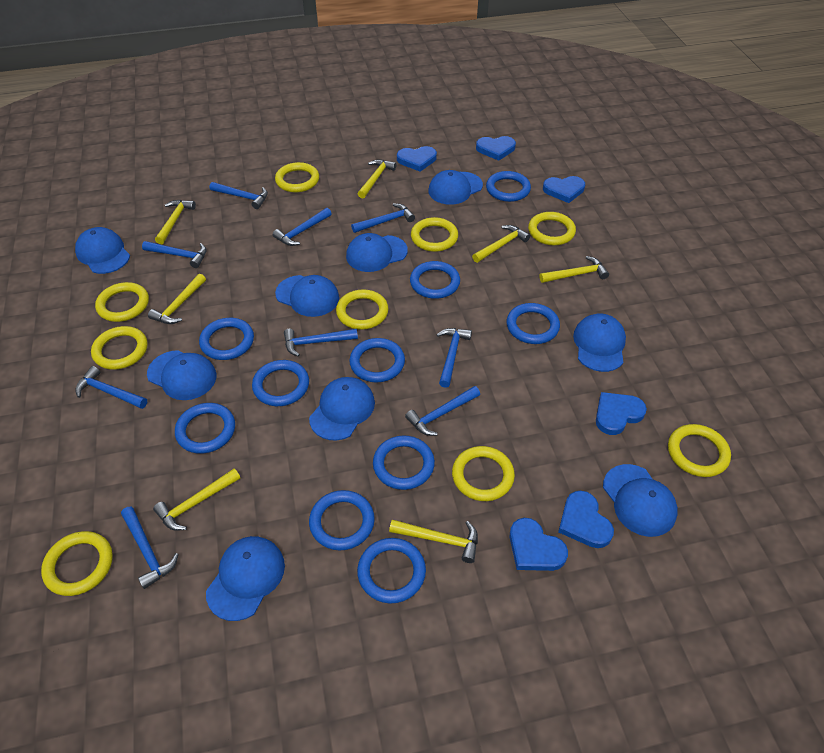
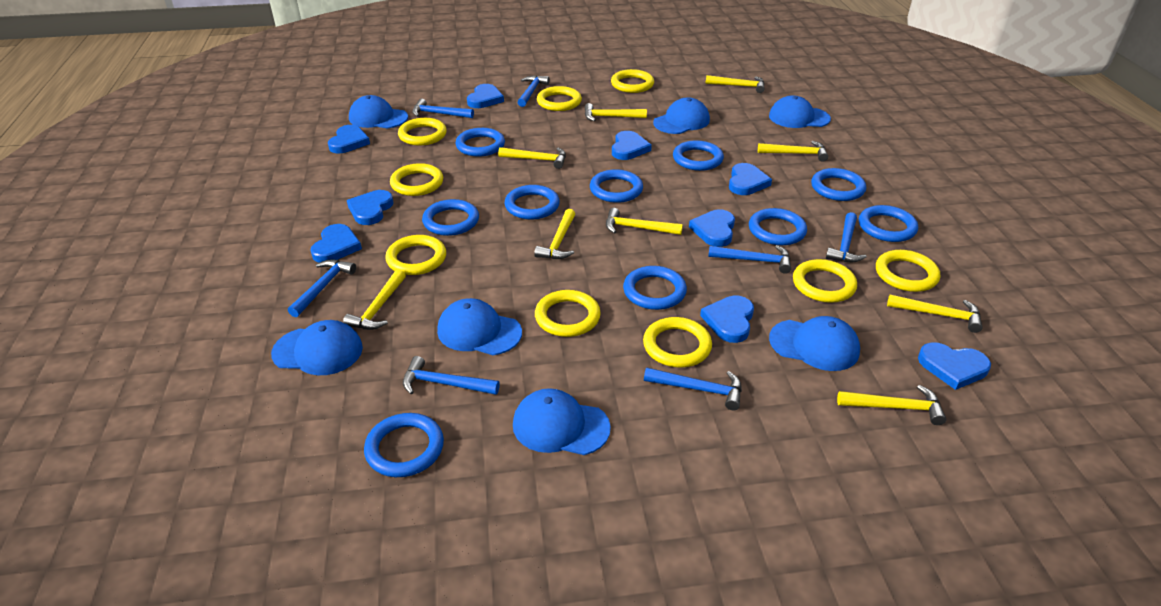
blue cap: [75,227,130,274] [147,350,216,400] [206,536,285,621] [275,275,339,317] [309,377,375,441] [346,233,408,272] [428,170,483,205] [573,314,626,372] [603,464,678,537] = 9 -> [271,320,363,375] [349,95,408,129] [437,298,522,355] [513,388,611,455] [653,98,710,134] [769,95,831,128] [769,316,860,371] = 7
blue hammer: [75,366,147,409] [121,507,179,589] [142,241,206,268] [209,182,268,209] [273,208,332,246] [284,329,358,357] [351,203,415,233] [405,386,480,436] [436,328,472,388] = 9 -> [288,259,356,317] [403,356,500,395] [412,98,474,118] [517,75,550,107] [644,367,742,411] [708,245,791,274] [826,212,867,262] = 7
blue heart: [397,146,437,172] [476,136,516,161] [510,518,568,571] [543,176,585,203] [558,491,614,548] [596,392,647,435] = 6 -> [310,224,362,263] [328,125,370,153] [347,190,394,225] [467,84,504,108] [612,131,652,160] [689,209,735,247] [700,295,754,343] [729,163,772,195] [918,342,991,390] = 9
yellow hammer: [148,274,206,324] [153,469,241,531] [155,200,196,244] [358,159,397,198] [389,520,478,563] [472,225,530,263] [540,256,609,283] = 7 -> [343,269,406,330] [498,147,566,169] [534,209,575,259] [585,103,647,121] [606,208,683,235] [706,75,765,93] [758,141,828,162] [837,385,946,425] [887,295,983,333] = 9

